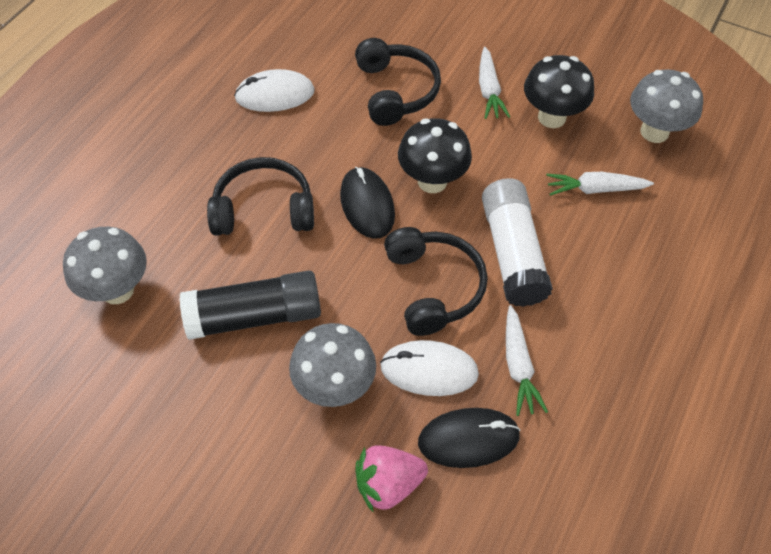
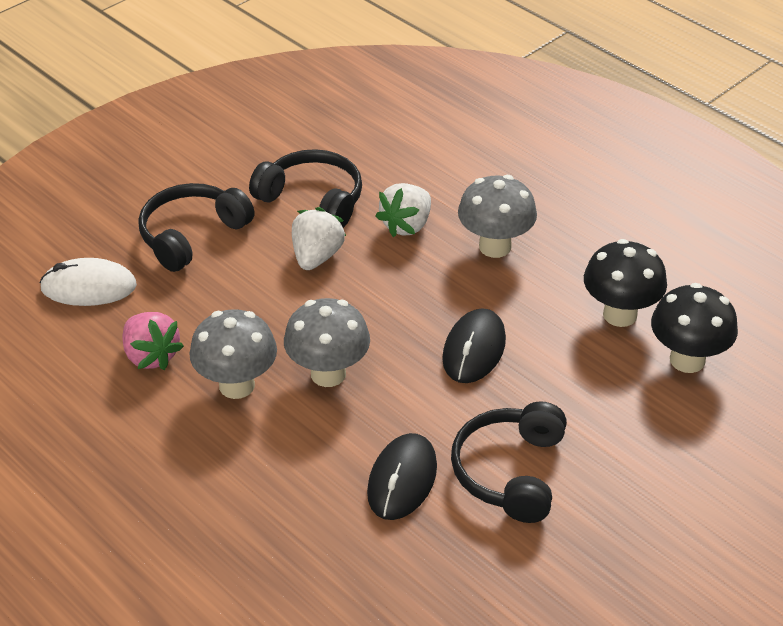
black glue stick: [179,270,321,340] = 1 -> none = 0
white carrot: [479,47,510,119] [506,305,548,416] [546,172,654,196] = 3 -> none = 0
white glue stick: [482,178,553,307] = 1 -> none = 0
white mouse: [234,69,315,112] [380,340,479,396] = 2 -> [40,258,137,306] = 1
white strawberry: none = 0 -> [292,207,346,270] [376,183,431,237] = 2

